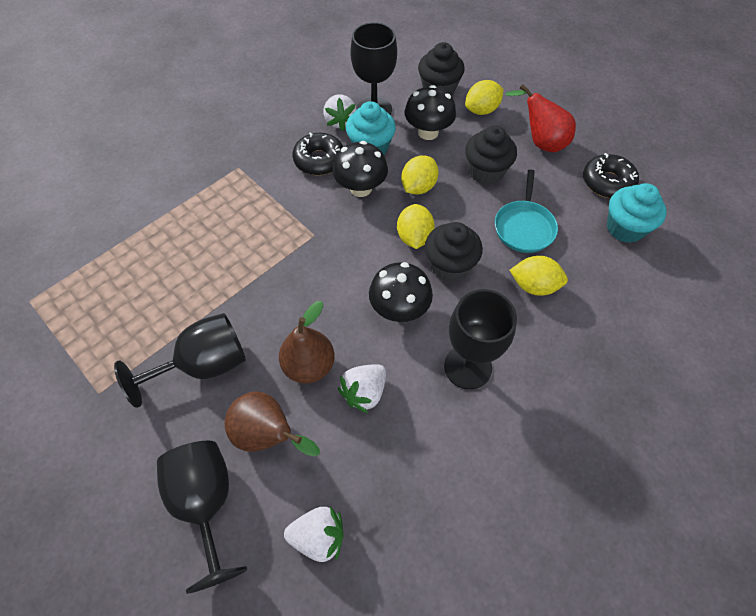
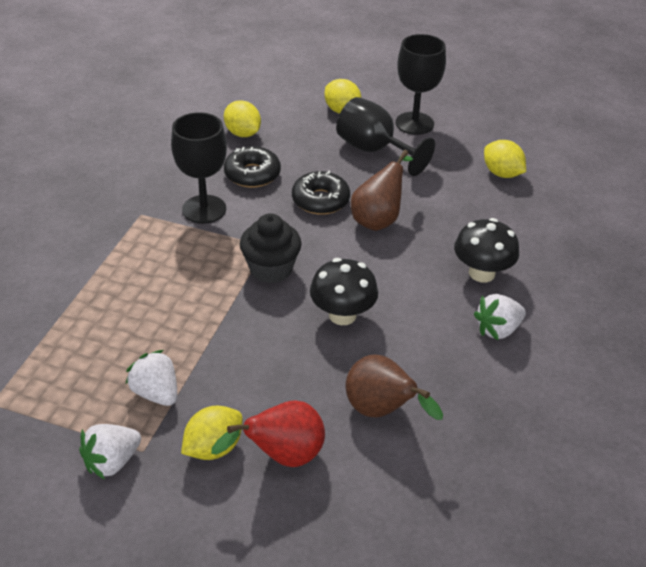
black cupcake: [418,42,464,96] [425,222,483,282] [465,126,517,185] = 3 -> [240,213,302,283] = 1
black goblet: [114,313,246,408] [157,441,247,594] [350,22,397,115] [444,289,517,389] = 4 -> [171,112,227,224] [336,97,435,176] [395,34,446,135] = 3
black mushroom: [333,141,388,197] [369,262,433,322] [404,85,456,140] = 3 -> [310,258,378,325] [454,218,519,282] = 2
turquoise cupcake: [346,101,396,155] [607,183,666,243] = 2 -> none = 0
turquoise pan: [495,170,558,253] = 1 -> none = 0

